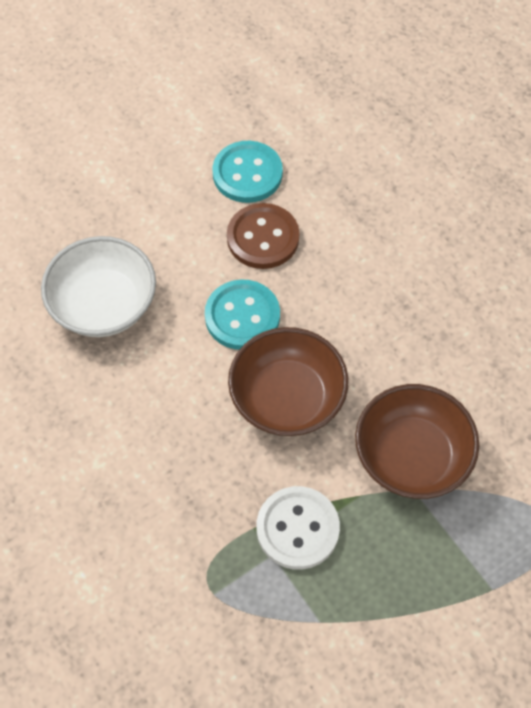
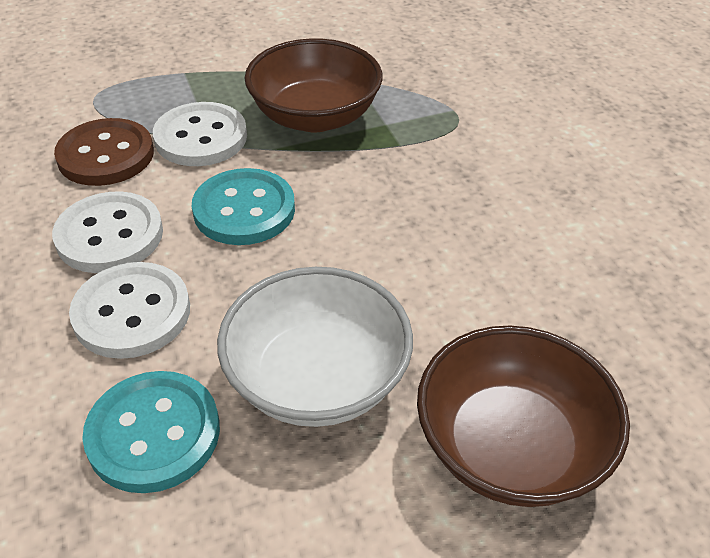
white button: [256,486,340,570] = 1 -> [52,191,163,273] [69,262,190,359] [153,102,247,166] = 3

